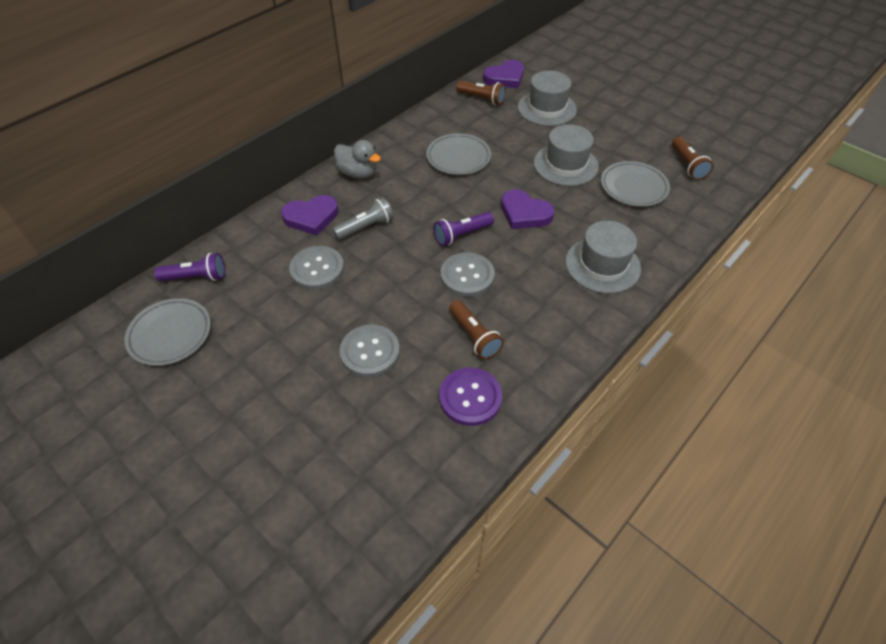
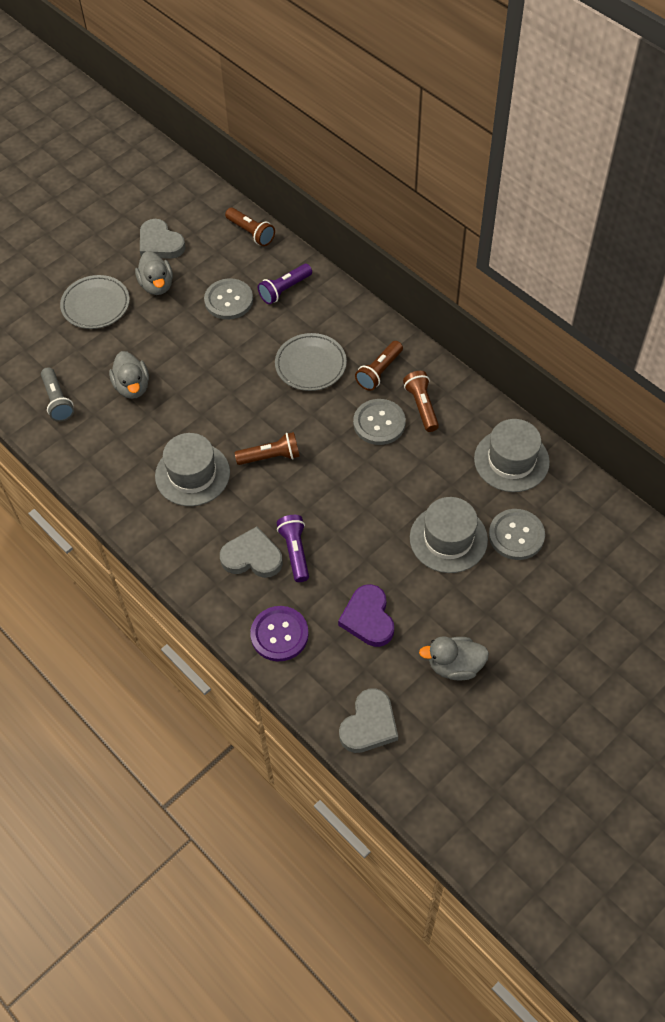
brown flashlight: [449,300,504,359] [456,81,506,105] [672,137,713,180] = 3 -> [225,208,275,246] [235,432,300,465] [355,341,403,391] [403,371,439,432] = 4
grey duck: [334,140,381,179] = 1 -> [109,351,149,399] [135,251,173,295] [419,636,489,680] = 3
grey heart: none = 0 -> [140,219,186,259] [220,526,283,578] [339,688,398,753] = 3
grey plate: [125,298,211,366] [426,133,491,175] [601,161,670,207] = 3 -> [60,275,130,329] [275,333,347,391] = 2
purple heart: [281,195,338,236] [483,60,524,88] [501,189,555,229] = 3 -> [338,584,394,647] = 1

